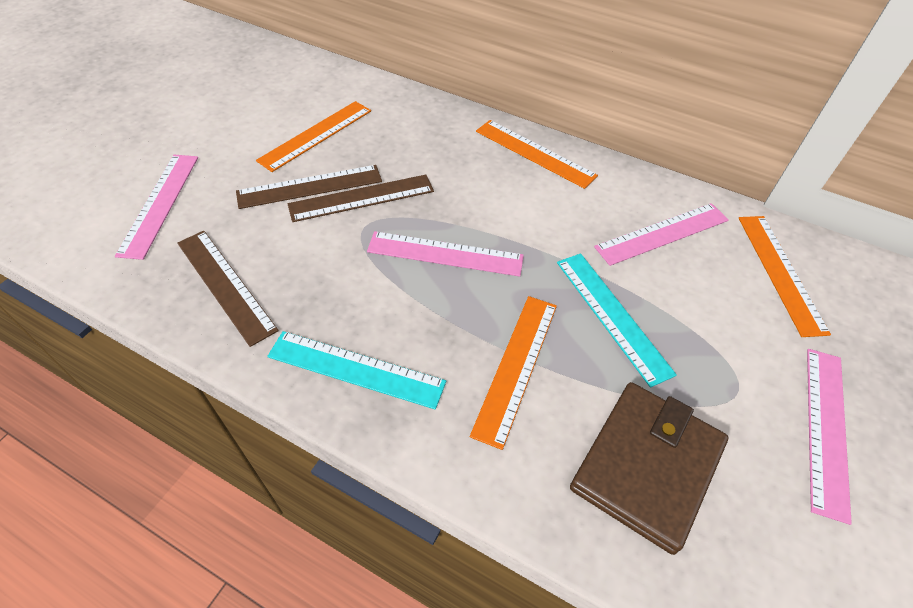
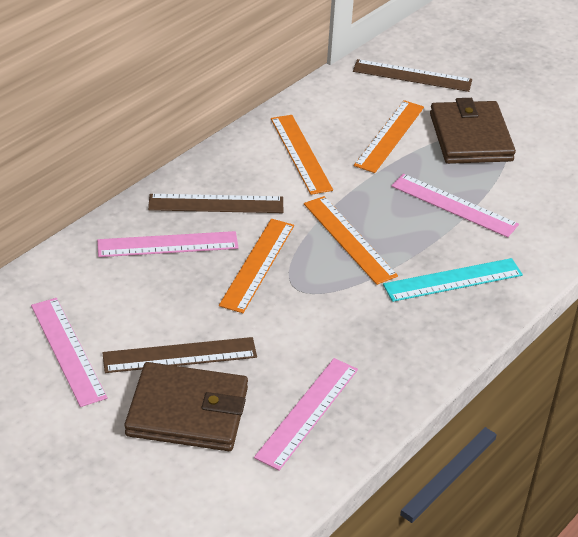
brown wallet: [570,382,728,555] = 1 -> [124,362,248,451] [430,98,516,164] = 2
turquoise ruler: [267,331,446,409] [557,253,677,388] = 2 -> [383,258,523,302] = 1

